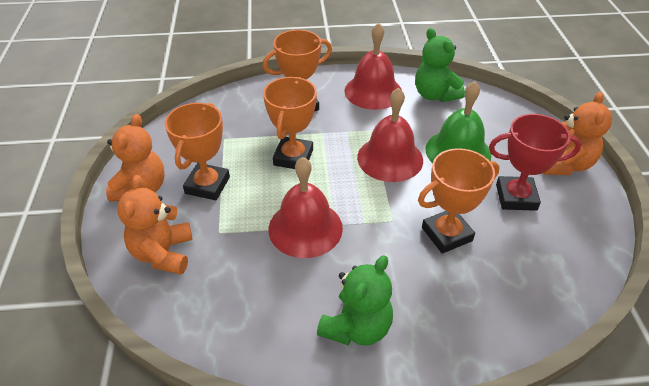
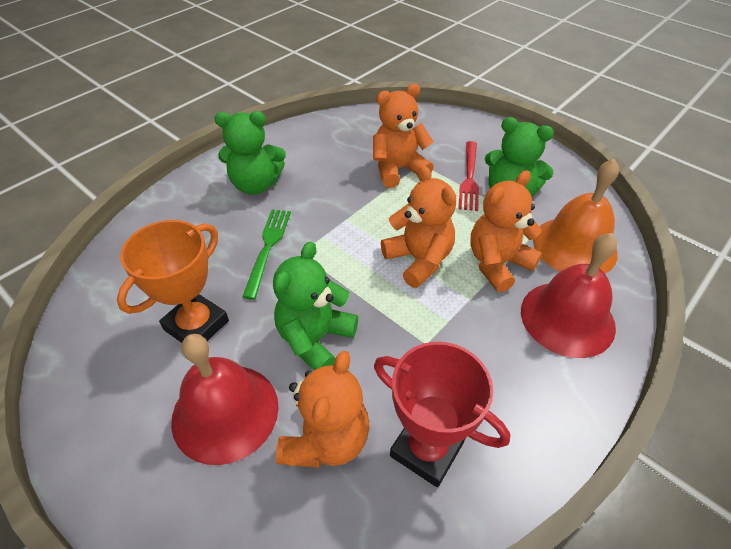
green bell: [425,81,491,163] = 1 -> none = 0
green fork: none = 0 -> [242,209,291,300] = 1
green teddy bear: [317,255,393,346] [415,28,465,102] = 2 -> [214,111,286,195] [273,241,358,370] [485,117,554,197] = 3
orange bell: none = 0 -> [533,159,619,274] = 1
orange teddy bear: [106,114,165,201] [117,175,192,274] [543,92,612,175] = 3 -> [276,351,369,468] [373,84,434,188] [381,165,456,288] [470,171,542,292] = 4
orange trophy: [165,103,230,200] [263,30,332,112] [263,77,317,169] [418,148,500,254] = 4 -> [117,220,229,343] = 1
red bell: [269,157,343,258] [344,23,402,110] [357,87,423,182] = 3 -> [171,334,279,465] [521,233,617,358] = 2
red fork: none = 0 -> [458,141,479,211] = 1

